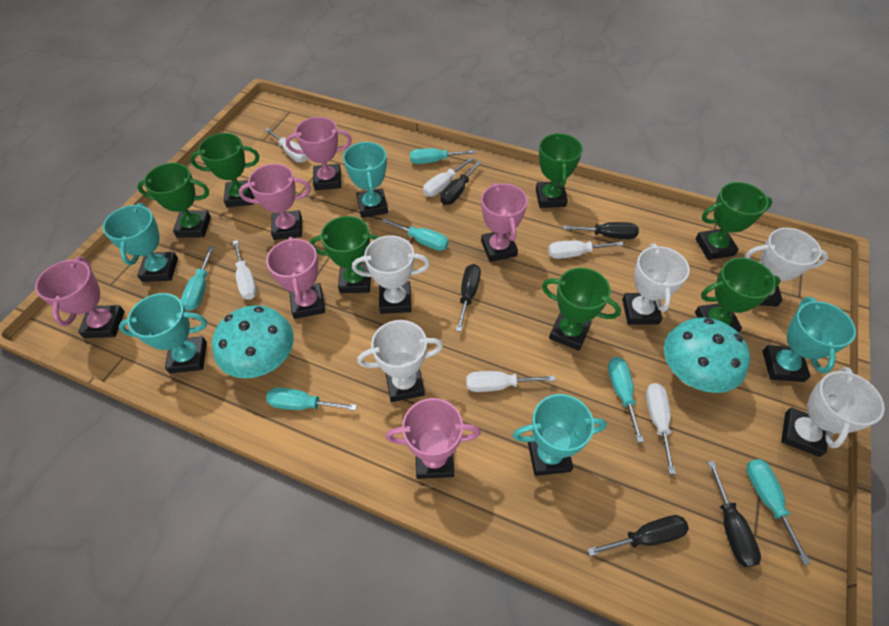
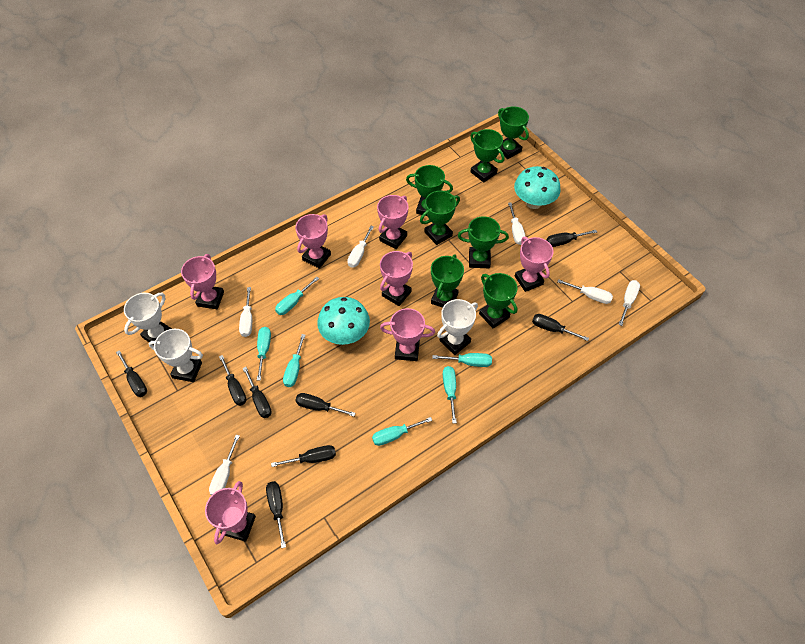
black screwdriver: [440,160,482,205] [456,264,481,332] [563,222,639,239] [587,515,689,556] [707,461,761,567] = 5 -> [116,350,147,397] [219,355,247,406] [242,367,272,418] [266,481,286,548] [271,445,336,467] [295,393,355,417] [532,314,589,341] [547,230,597,247] = 8
pink trophy: [35,257,125,338] [239,164,311,240] [266,237,325,319] [286,117,352,190] [386,398,481,479] [481,183,528,262] = 6 -> [181,254,224,309] [205,481,256,544] [295,214,331,269] [377,195,408,249] [380,251,413,306] [380,308,435,361] [515,237,554,292] = 7
turquoise trophy: [103,203,178,282] [119,293,207,374] [343,142,388,218] [513,394,607,476] [762,297,856,382] = 5 -> none = 0
white trophy: [352,235,430,314] [357,320,443,402] [622,244,690,325] [745,228,828,307] [781,367,885,457] = 5 -> [124,293,172,345] [148,329,203,382] [437,299,478,355] = 3

